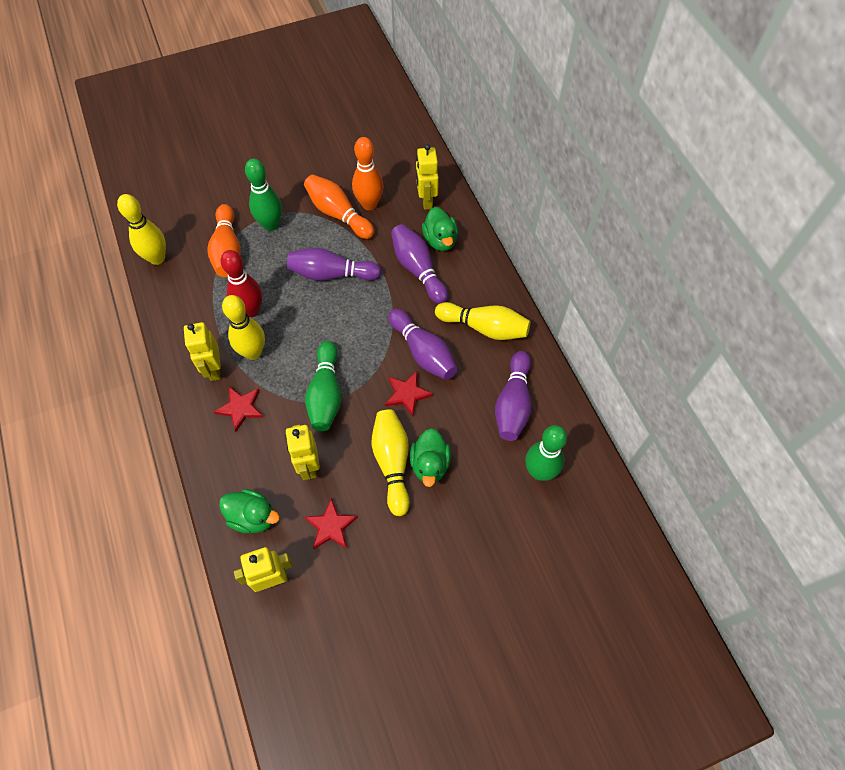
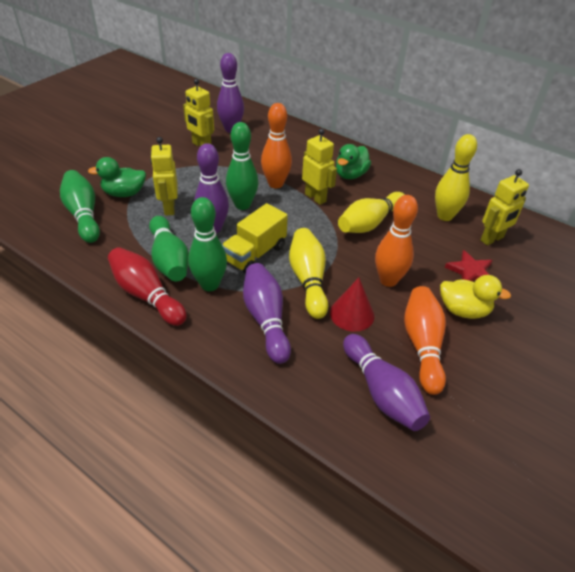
green bowling pin: [245,159,282,231] [305,341,341,431] [525,425,567,481] = 3 -> [60,170,100,243] [149,216,189,281] [188,197,227,291] [226,122,258,210] = 4
green duck: [219,489,280,534] [410,428,451,487] [422,207,458,251] = 3 -> [88,157,146,197] [336,144,371,179] = 2
red cone: none = 0 -> [330,278,375,332] = 1
red star: [214,386,264,432] [304,498,358,549] [385,371,433,416] = 3 -> [445,250,493,281] = 1
yellow bowling pin: [117,194,166,265] [222,295,265,360] [372,410,410,516] [435,302,530,340] = 4 -> [289,228,328,319] [338,192,405,233] [435,134,477,221] = 3
yellow duck: none = 0 -> [440,275,511,319] = 1
yellow truck: none = 0 -> [222,203,288,274] = 1

